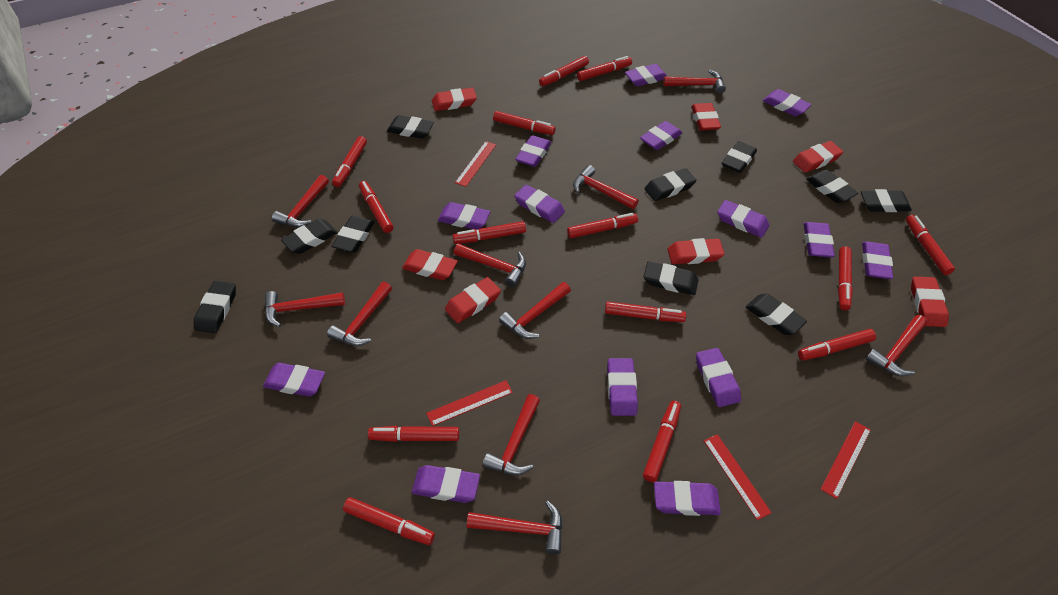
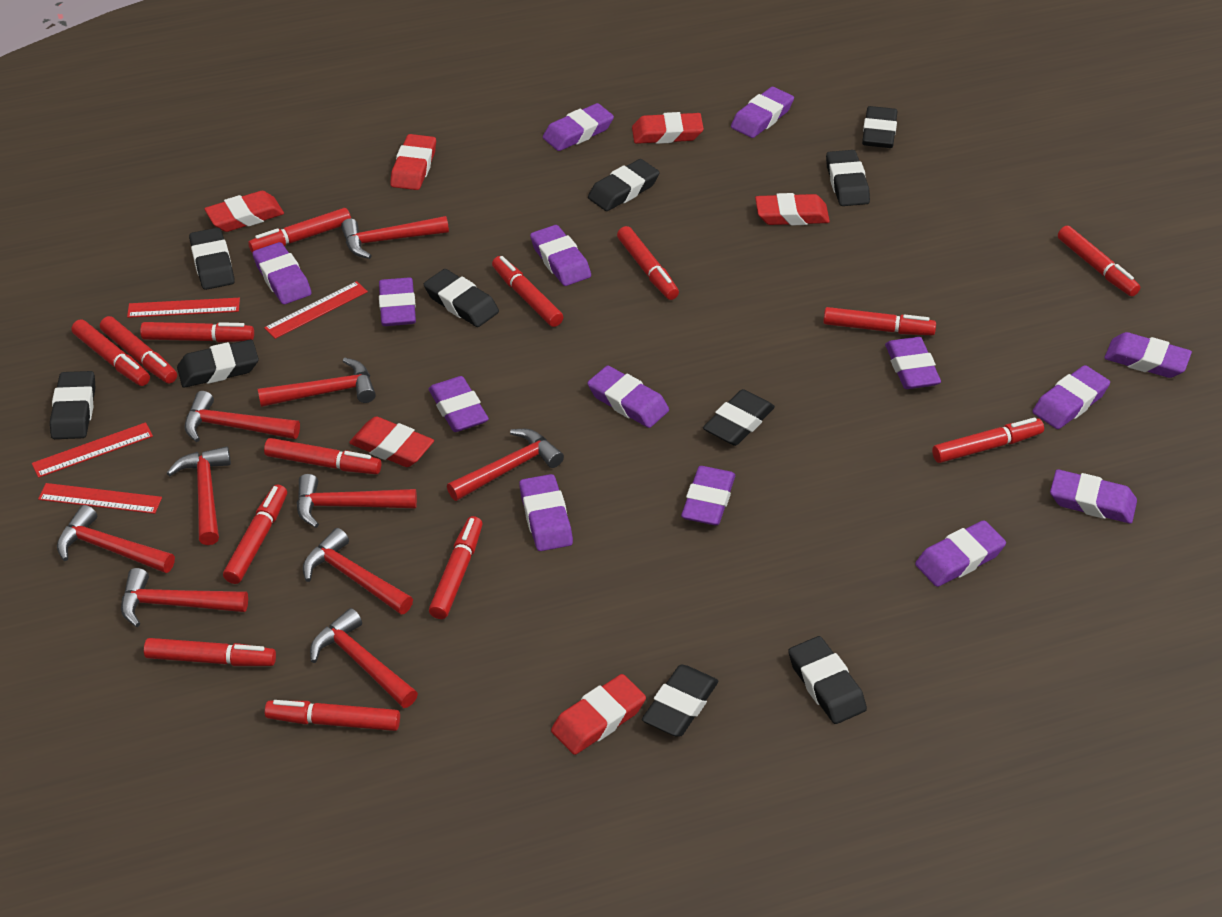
red eraser: [402,249,458,280] [432,88,477,111] [445,277,501,323] [667,238,725,264] [691,103,721,131] [793,141,843,173] [911,276,949,327] = 7 -> [204,191,284,232] [349,416,434,467] [390,134,436,190] [551,674,646,755] [632,112,704,144] [755,193,830,226] = 6

